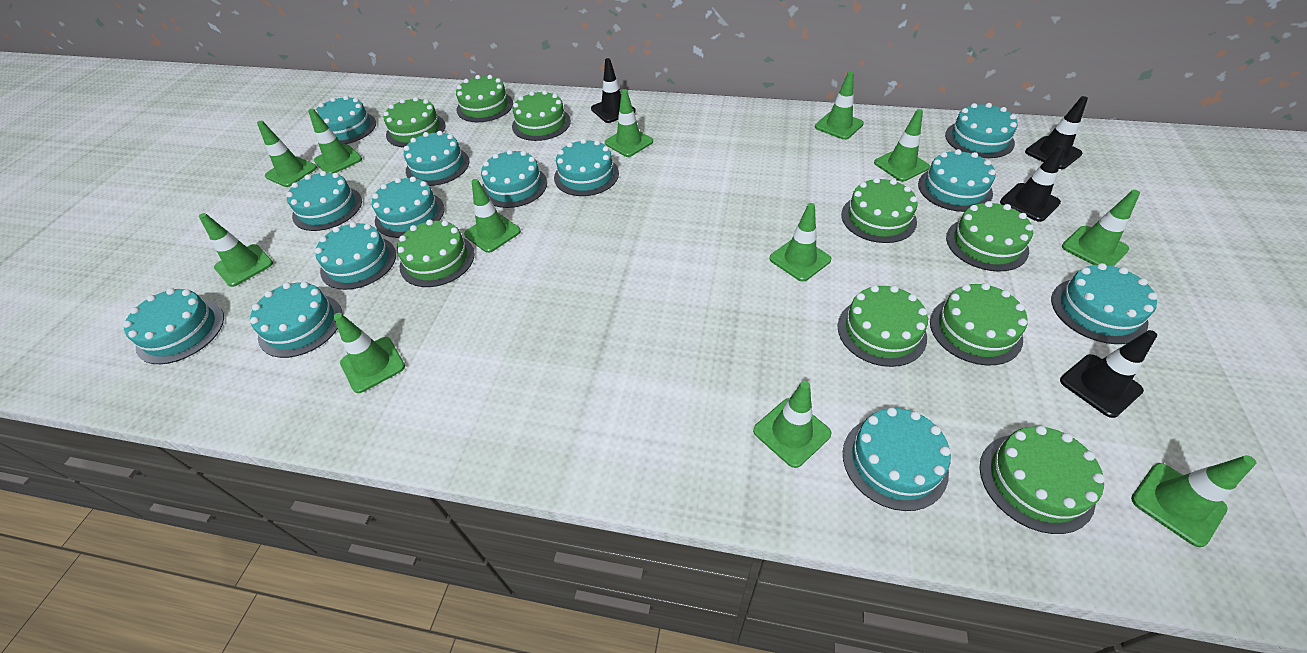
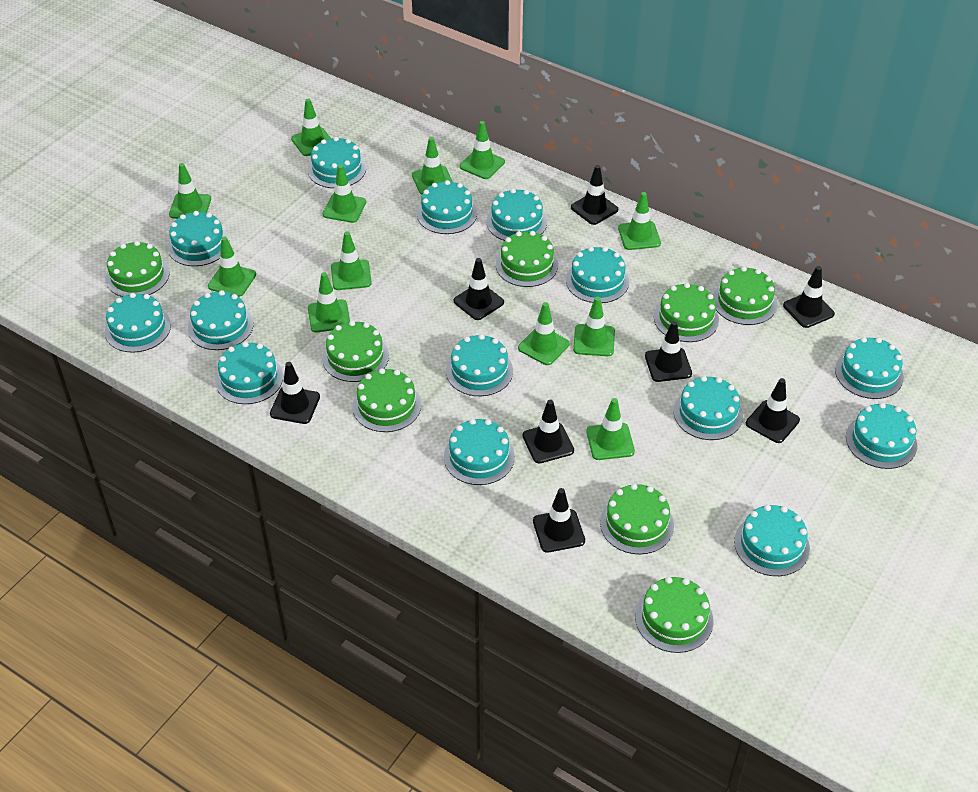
black traffic cone: [591,58,635,123] [1000,145,1065,222] [1025,96,1088,169] [1060,330,1157,418] = 4 -> [270,362,320,424] [454,258,504,320] [522,400,574,463] [533,488,585,553] [571,165,618,225] [645,321,692,382] [746,378,800,443] [783,266,835,328] = 8
green cake: [383,97,446,147] [397,219,475,287] [456,75,513,122] [512,90,571,141] [837,285,928,367] [841,177,918,243] [930,283,1028,365] [946,201,1033,272] [979,426,1105,534] = 9 -> [105,241,169,297] [322,321,389,382] [352,368,421,432] [496,231,558,287] [600,484,674,554] [635,577,713,653] [654,283,719,342] [713,266,777,325] = 8
turquoise cake: [123,288,224,364] [250,282,342,358] [286,171,362,231] [315,96,376,145] [315,222,396,290] [372,177,445,238] [404,131,469,186] [481,149,547,208] [554,139,619,196] [843,407,951,511] [918,149,996,212] [945,103,1018,158] [1051,263,1158,344] = 13 -> [105,293,171,353] [167,211,230,266] [188,290,254,350] [215,342,283,404] [308,137,366,188] [417,180,477,234] [444,419,515,485] [446,334,513,396] [486,188,547,241] [566,247,629,303] [673,376,743,440] [734,505,810,576] [835,337,904,399] [846,403,917,469] = 14

